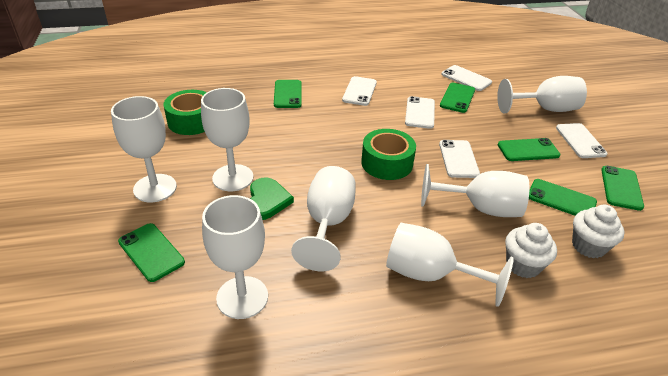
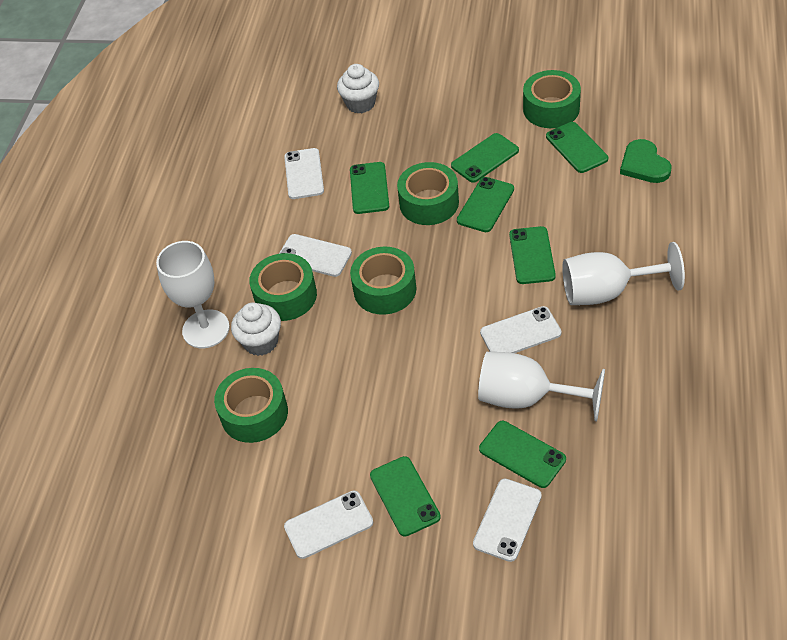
green phone: [118,223,185,282] [274,80,302,108] [440,83,475,113] [498,138,561,161] [529,179,597,216] [601,166,644,211] = 6 -> [350,162,389,214] [370,456,441,537] [451,133,519,183] [457,177,514,232] [479,421,566,488] [509,226,556,284] [546,122,608,173] = 7
green tape: [163,90,207,135] [361,129,416,180] = 2 -> [214,368,288,443] [249,253,317,321] [350,247,417,315] [397,162,459,225] [523,70,581,128] = 5
white goblet: [111,96,177,202] [201,88,253,191] [202,195,268,319] [291,166,356,271] [386,223,514,307] [421,164,530,217] [497,76,587,113] = 7 -> [156,241,230,348] [478,352,605,421] [562,242,685,305] = 3

